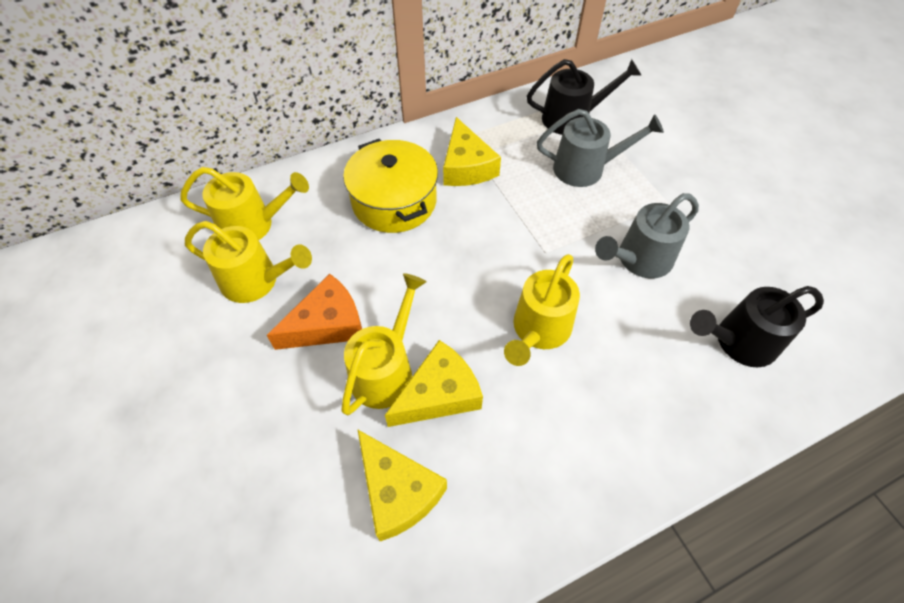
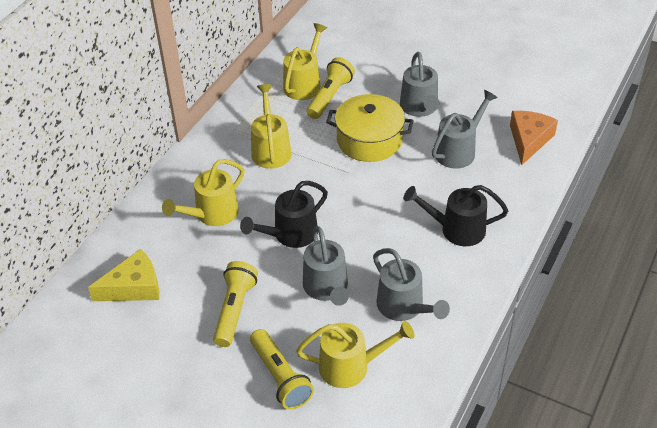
grey watering can: [537,109,664,187] [595,193,699,278] = 2 -> [303,226,349,306] [373,248,450,321] [400,52,439,117] [432,90,498,169] = 4
yellow cheese: [357,429,447,541] [385,340,483,427] [443,117,501,186] = 3 -> [88,249,159,301] = 1
yellow flashlight: none = 0 -> [213,261,258,347] [250,329,314,410] [307,57,355,119] = 3

